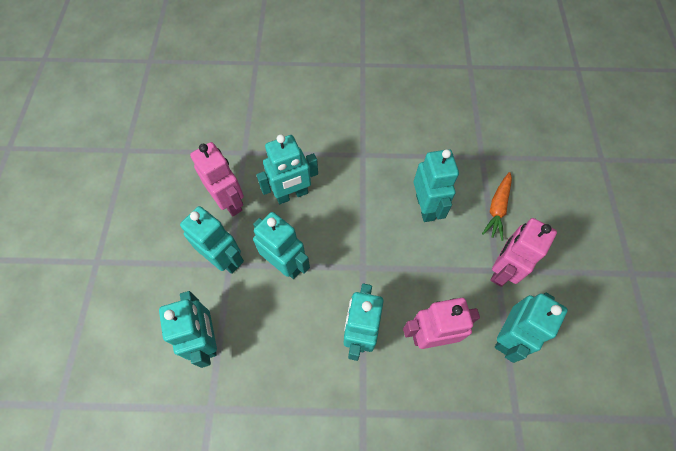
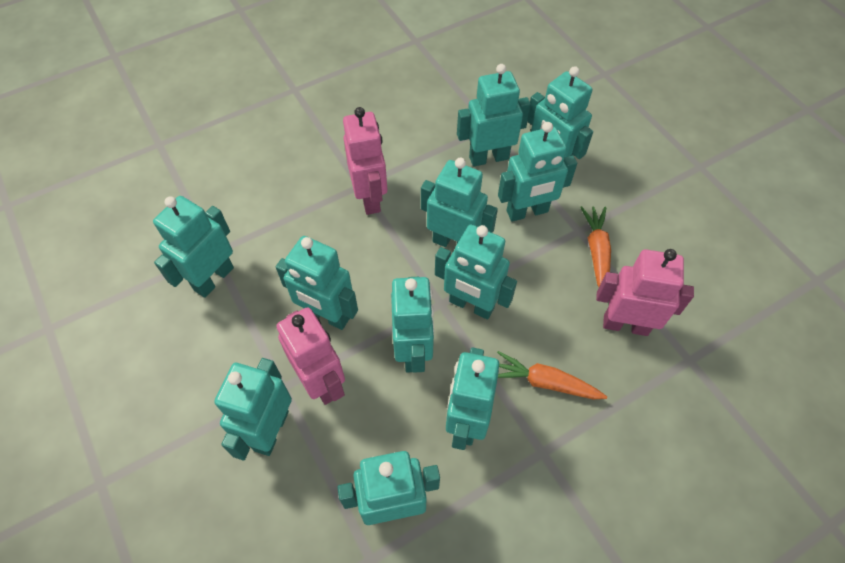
orange carrot: [482,172,512,241] = 1 -> [497,351,607,399] [580,206,611,287] = 2
turquoise robot: [159,291,217,368] [180,206,244,274] [253,212,310,279] [256,134,318,204] [344,284,384,361] [414,149,459,222] [495,293,568,363] = 7 -> [153,196,234,298] [214,358,292,460] [276,236,358,330] [337,451,440,525] [391,277,434,373] [421,158,498,247] [435,225,517,319] [446,347,499,450] [457,64,531,167] [498,122,577,222] [528,66,593,159] = 11

